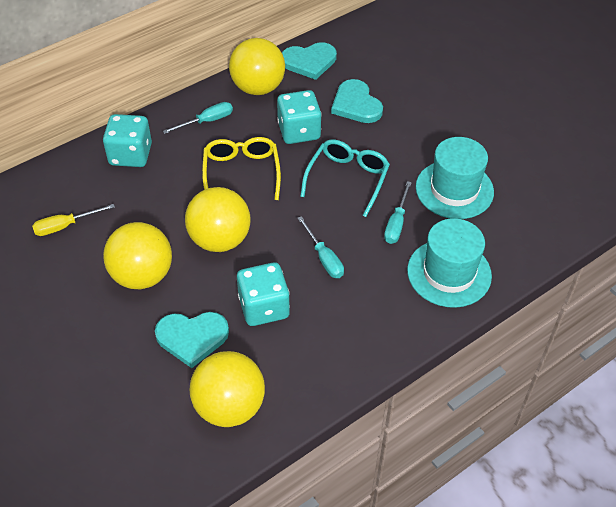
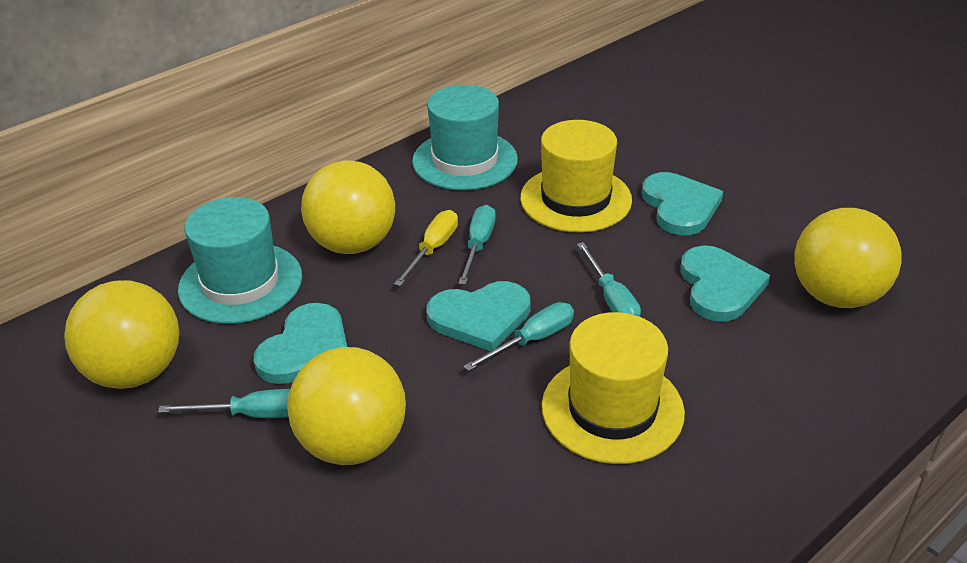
turquoise dice: [103,114,152,167] [237,263,290,326] [277,90,322,144] = 3 -> none = 0
turquoise glasses: [300,139,390,217] = 1 -> none = 0
turquoise heart: [155,312,229,368] [282,42,337,80] [331,79,383,123] = 3 -> [254,303,347,384] [427,281,531,351] [642,172,723,235] [680,245,770,322] = 4
turquoise screwdriver: [163,102,233,134] [297,216,344,278] [384,181,412,244] = 3 -> [158,389,290,418] [458,205,496,285] [463,302,574,371] [577,242,641,317] = 4
yellow glasses: [202,137,281,200] = 1 -> none = 0
yellow hat: none = 0 -> [520,120,632,233] [542,312,685,464] = 2

